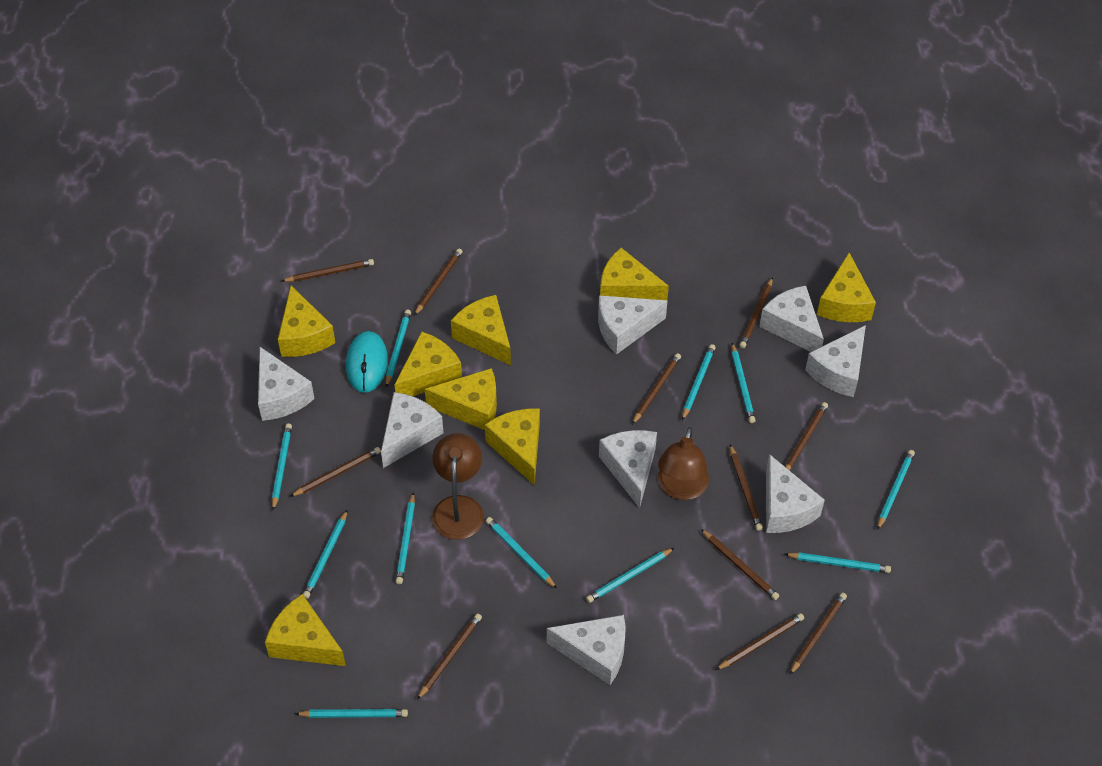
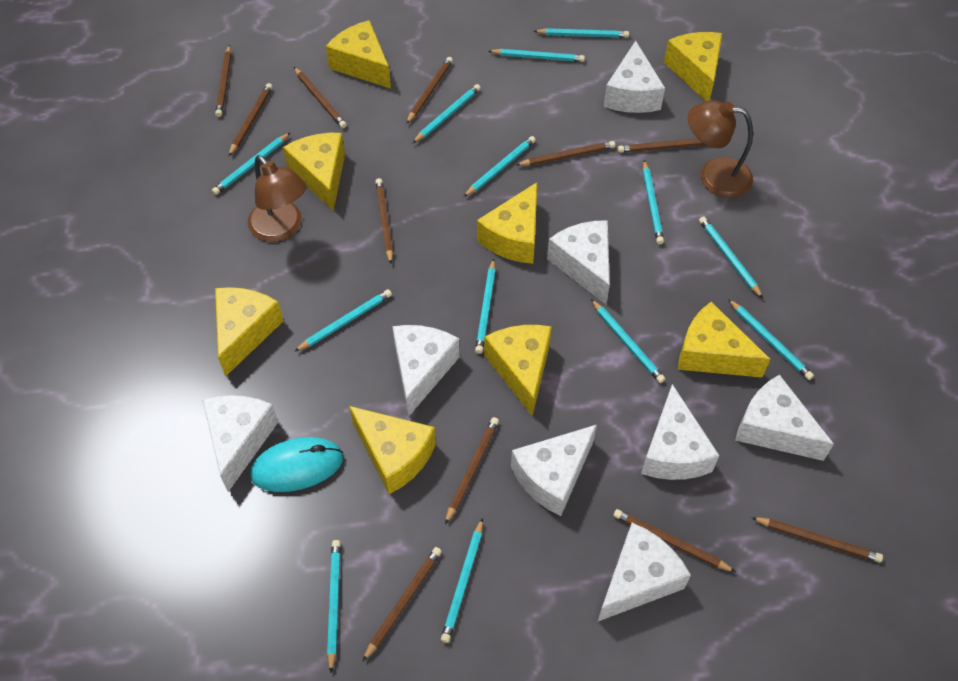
turquoise pencil: [272,423,292,510] [295,709,408,718] [303,510,347,599] [386,310,411,387] [396,492,415,584] [486,517,557,589] [586,548,674,603] [682,344,716,421] [732,343,756,423] [785,552,891,573] [877,450,915,530] = 11 -> [212,132,291,195] [294,289,392,352] [327,540,341,673] [413,84,481,143] [441,518,483,643] [464,136,536,197] [475,259,496,354] [489,49,585,62] [534,28,629,38] [591,299,665,383] [643,160,664,244] [699,216,763,298] [728,299,814,380] = 13

